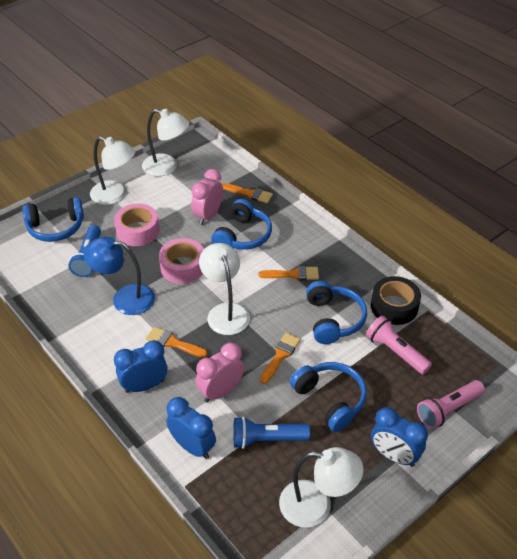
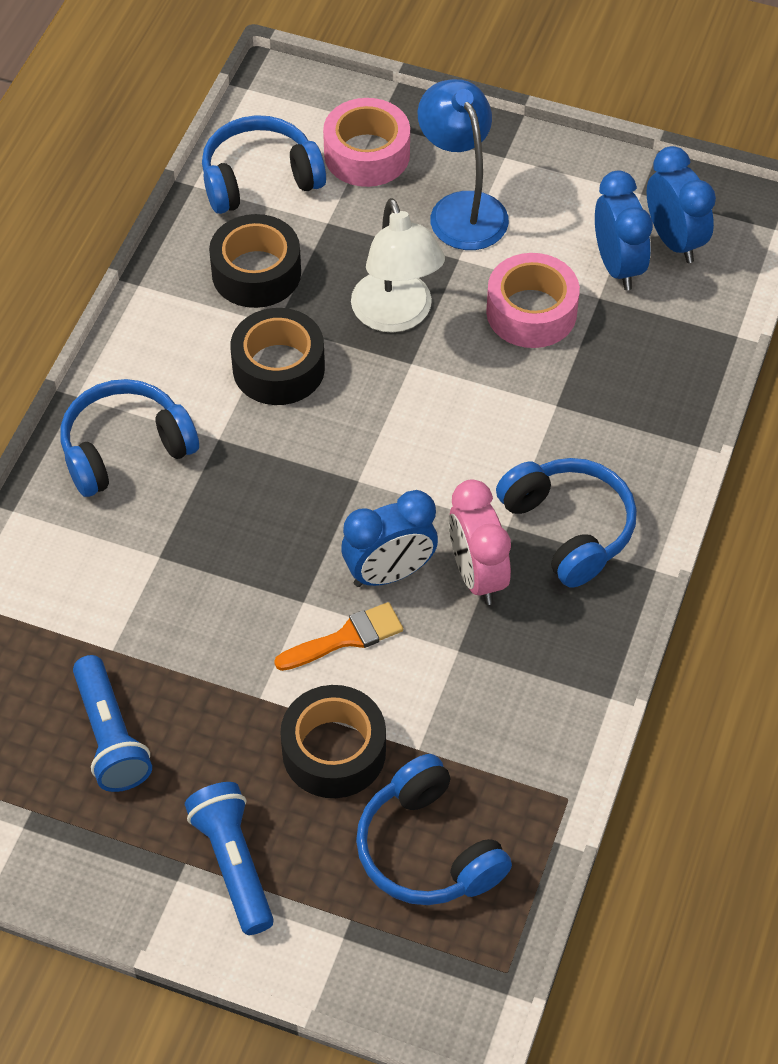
black tape: [371,276,421,325] = 1 -> [209,214,301,308] [230,308,325,405] [280,685,386,798] = 3
orange brush: [146,327,208,357] [222,183,273,203] [259,266,319,281] [260,333,301,384] = 4 -> [274,602,403,671] = 1
pink clock: [191,169,223,225] [196,343,244,402] = 2 -> [449,479,511,605] = 1
pink flashlight: [366,316,432,375] [417,380,485,429] = 2 -> none = 0
white lamp: [90,136,136,205] [142,109,189,176] [199,243,250,335] [279,447,364,528] = 4 -> [351,198,445,333] = 1

